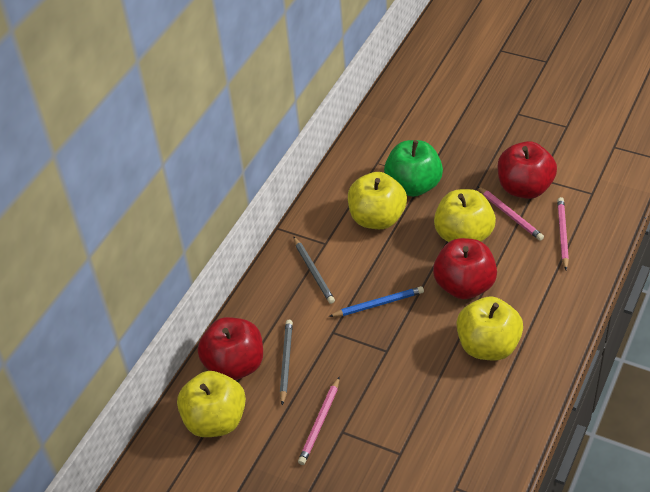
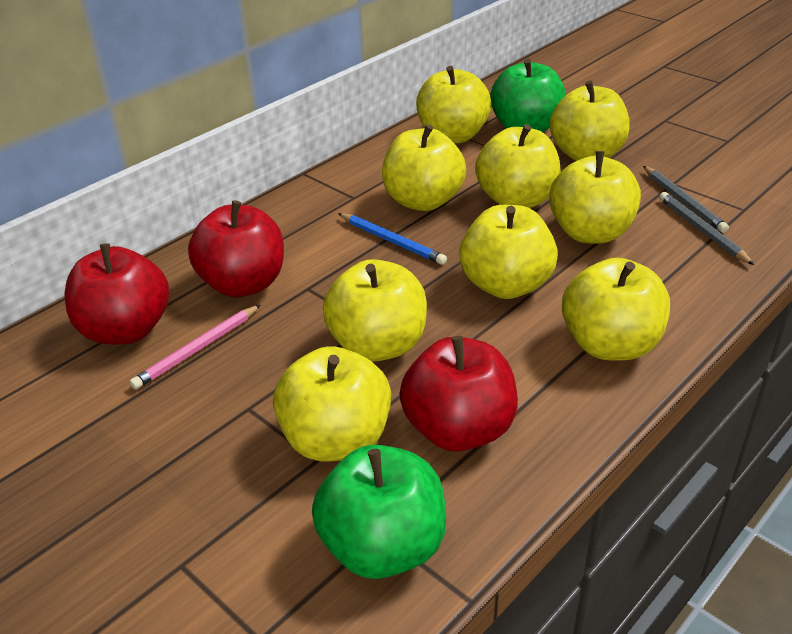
green apple: [384,140,443,197] = 1 -> [312,445,446,579] [490,58,566,132] = 2
pink pencil: [298,376,340,465] [477,186,544,241] [557,197,569,270] = 3 -> [129,305,261,390] = 1
yellow apple: [177,371,246,437] [348,172,407,229] [434,189,496,242] [456,296,523,361] = 4 -> [273,346,391,462] [323,259,427,362] [382,124,466,211] [416,66,491,144] [459,205,558,299] [475,124,561,208] [549,81,630,161] [549,151,641,244] [562,258,670,361] = 9

